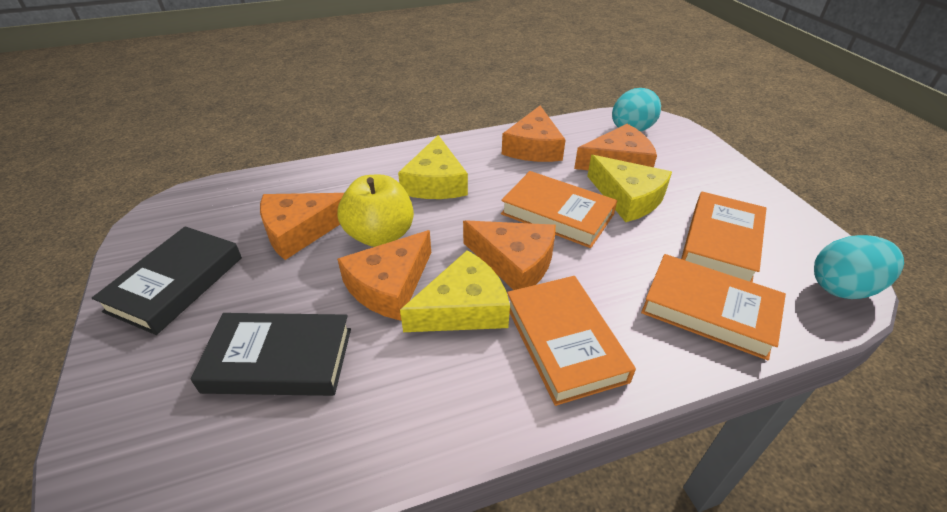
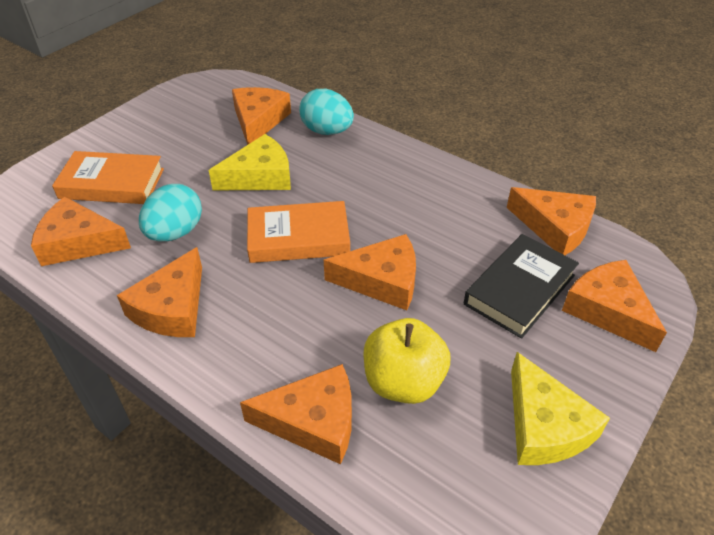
black book: [92,226,242,335] [191,313,351,396] = 2 -> [464,234,579,339] = 1
orange book: [501,171,617,248] [507,276,636,406] [641,254,786,360] [681,192,766,282] = 4 -> [52,151,164,204] [247,201,350,263] = 2
orange cheese: [260,193,344,260] [337,230,431,321] [463,220,556,290] [502,106,566,162] [574,124,657,170] = 5 -> [31,197,131,266] [117,247,202,337] [232,87,291,145] [240,364,352,464] [324,234,416,310] [507,187,596,255] [562,260,667,352] = 7
yellow cheese: [398,135,468,199] [400,250,510,332] [587,155,672,222] = 3 -> [209,134,291,191] [511,352,610,465] = 2

